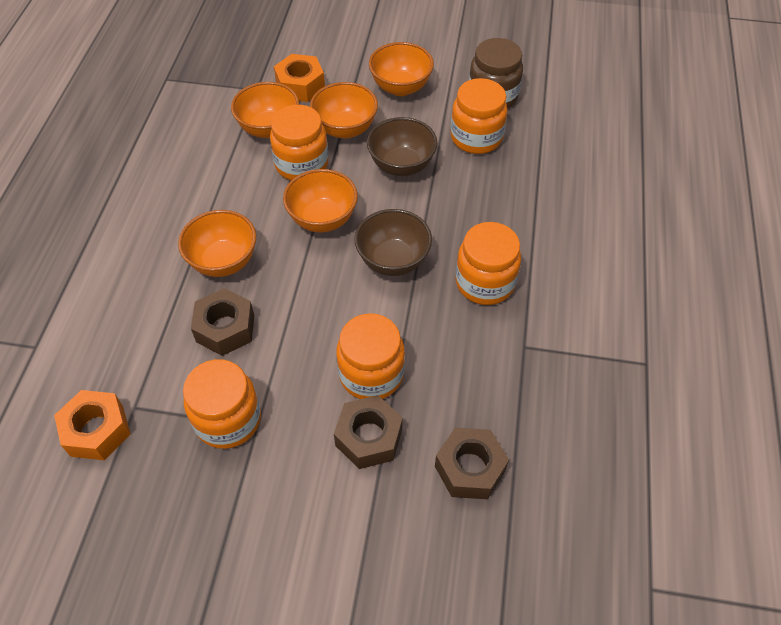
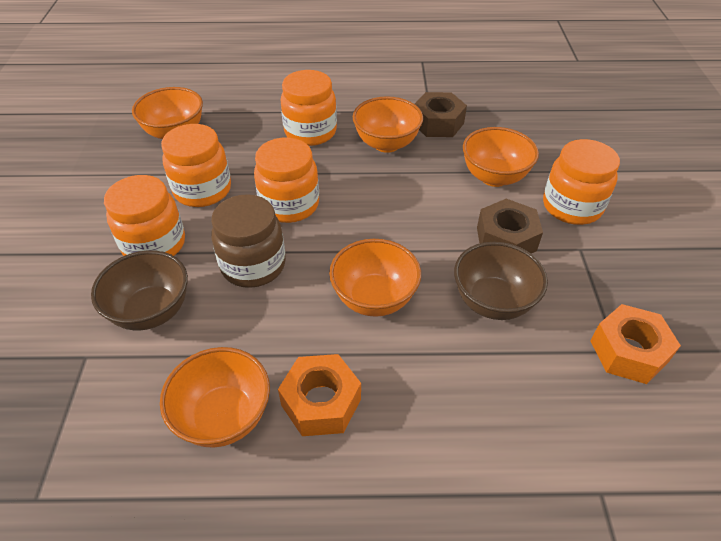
brown nut: [191,288,254,356] [334,395,403,469] [435,428,509,499] = 3 -> [415,92,467,137] [477,199,543,254] = 2

